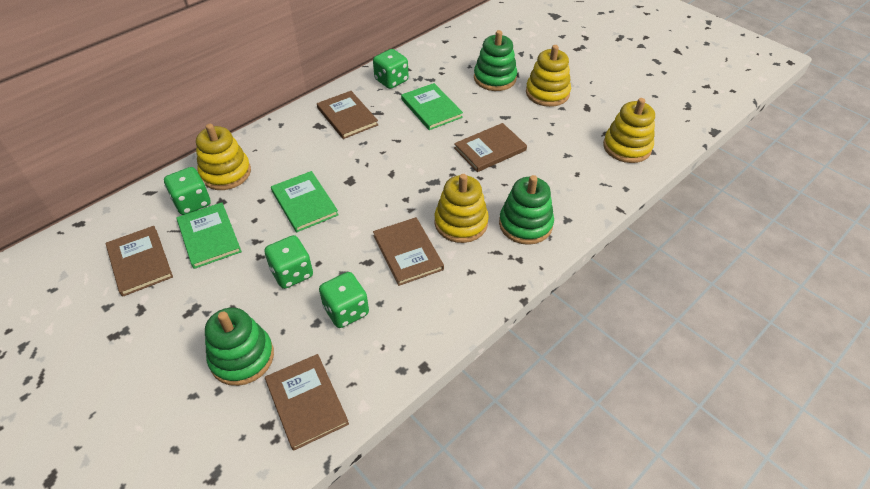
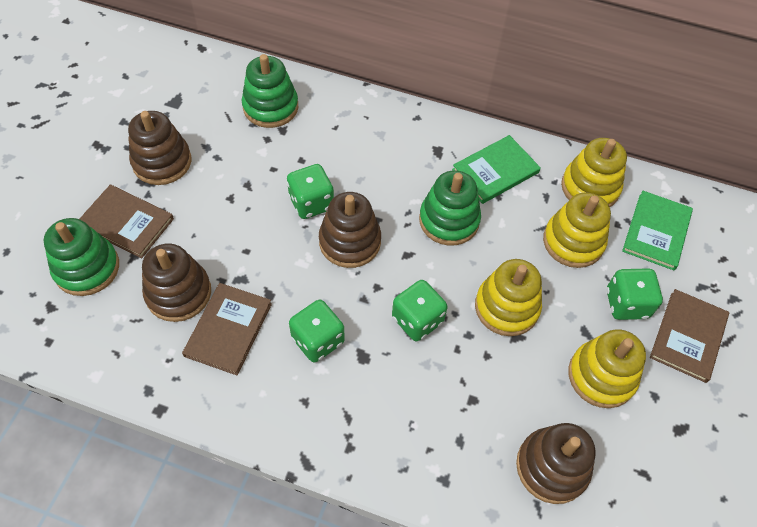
brown book: [106,226,173,297] [265,354,349,451] [317,91,378,139] [373,217,444,286] [454,123,527,172] = 5 -> [80,185,174,258] [182,283,272,376] [650,289,729,383] = 3
brown stacking toy: none = 0 -> [128,111,191,185] [142,244,211,322] [319,192,381,268] [516,423,596,504] = 4
green book: [177,202,242,269] [271,171,339,232] [401,83,463,130] = 3 -> [452,135,541,204] [622,191,693,270] = 2

